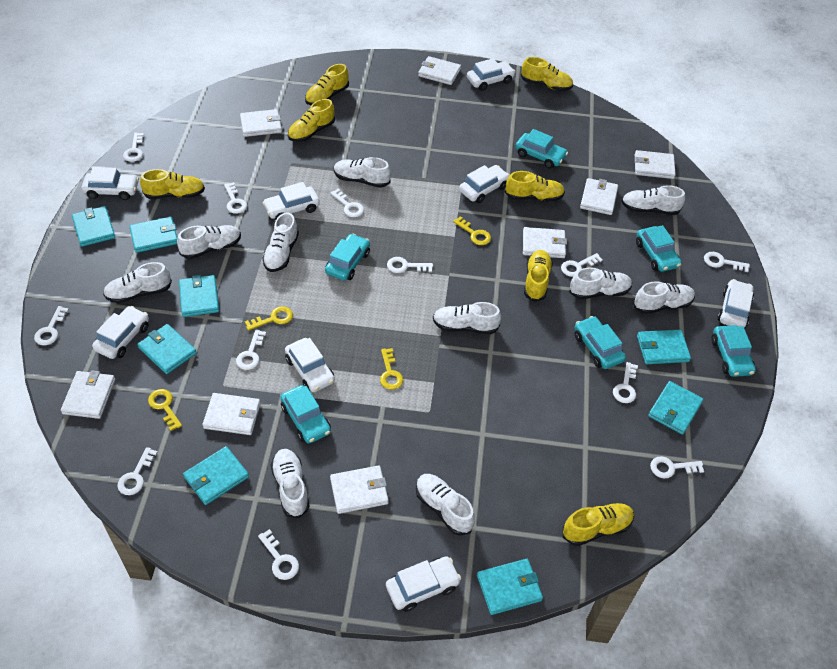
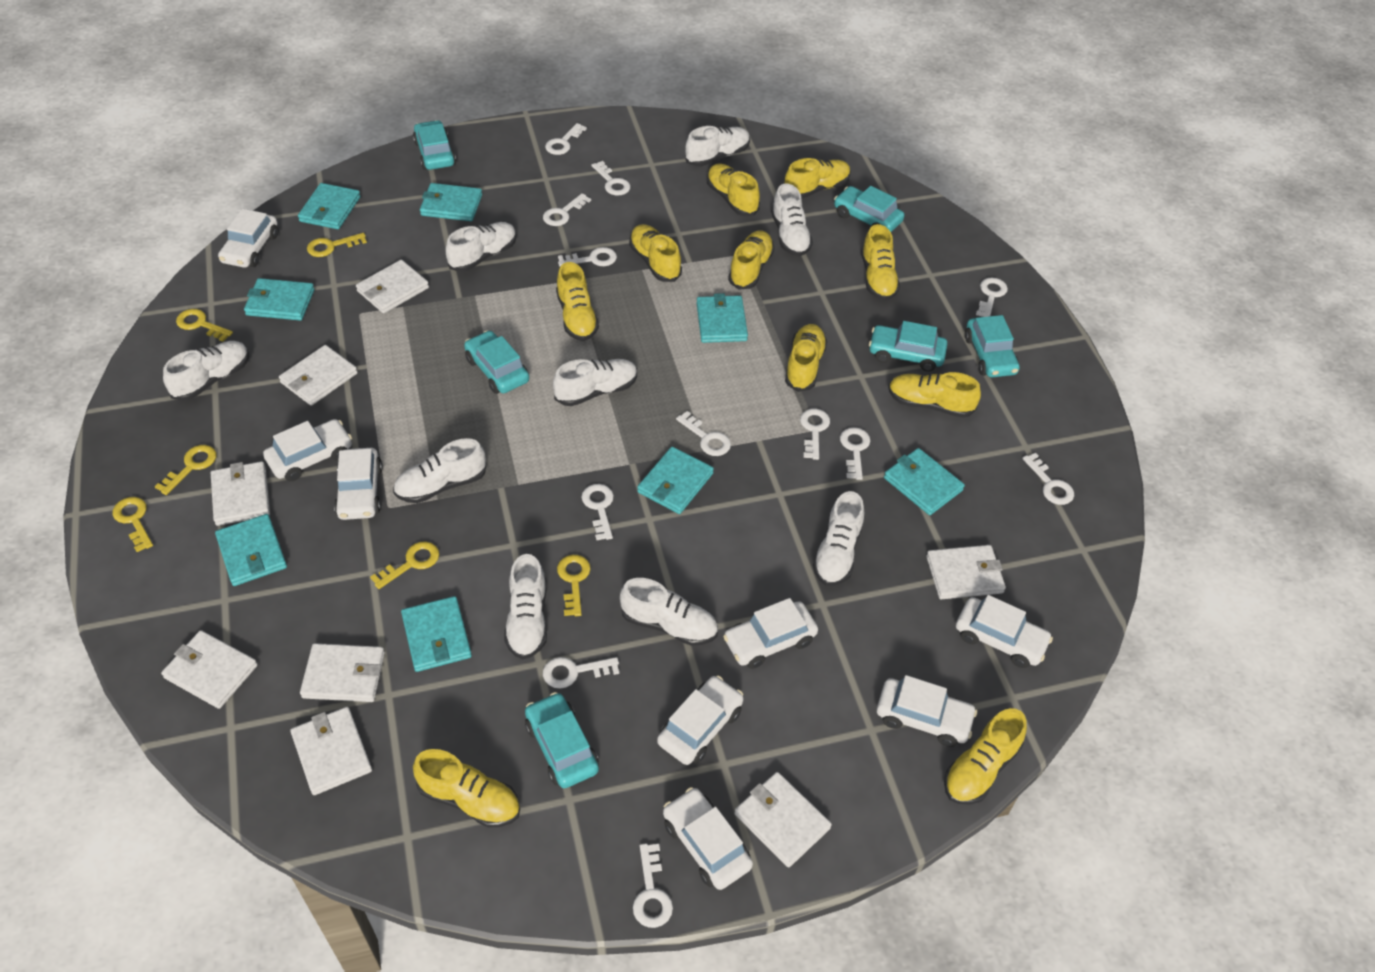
white shoe: [103,262,172,303] [177,225,241,259] [263,213,299,272] [271,449,310,518] [334,157,391,188] [416,474,475,536] [433,302,501,334] [569,267,632,299] [621,185,685,215] [634,281,695,314] = 10 -> [163,341,249,401] [393,438,486,503] [446,222,517,272] [504,554,547,659] [553,359,637,406] [620,578,718,646] [685,126,750,166] [771,183,813,256] [813,491,864,586] = 9
yellow key: [148,389,182,431] [245,306,293,331] [380,348,403,390] [453,216,491,245] = 4 -> [113,497,153,552] [155,445,216,495] [176,309,233,342] [307,233,367,257] [370,541,439,589] [557,555,591,616] = 6
yellow shoe: [140,169,205,199] [288,99,335,142] [305,64,349,105] [505,171,565,201] [521,57,573,91] [524,250,553,302] [563,503,634,546] = 7 -> [413,749,520,828] [556,262,599,341] [629,224,682,282] [707,163,760,216] [728,230,774,290] [784,158,851,199] [785,324,827,392] [861,224,900,301] [888,372,981,418] [944,708,1027,805] = 10

